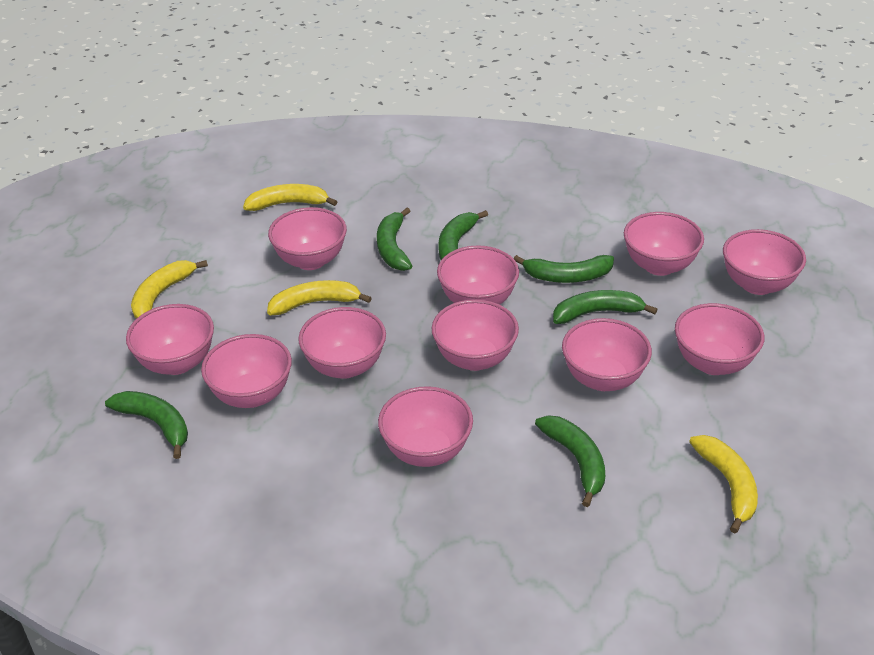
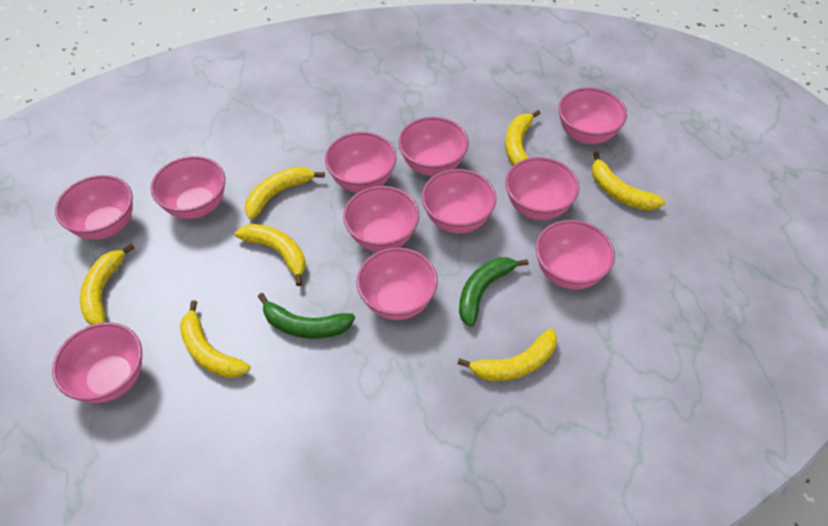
green banana: [105,391,188,459] [377,208,412,271] [439,210,488,260] [514,255,614,283] [535,415,605,507] [553,290,658,324] = 6 -> [258,293,355,339] [459,257,529,327] = 2
yellow banana: [131,260,208,319] [243,184,337,211] [267,280,372,315] [689,435,758,533] = 4 -> [80,244,135,325] [180,301,250,378] [235,224,306,286] [245,167,325,220] [457,328,557,381] [505,110,541,166] [592,152,665,211] = 7

